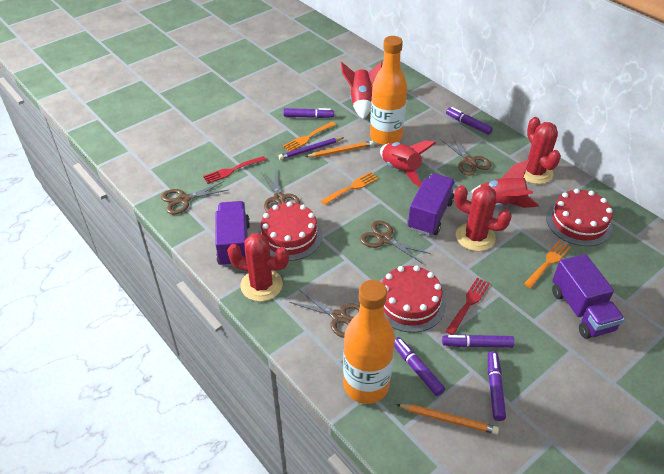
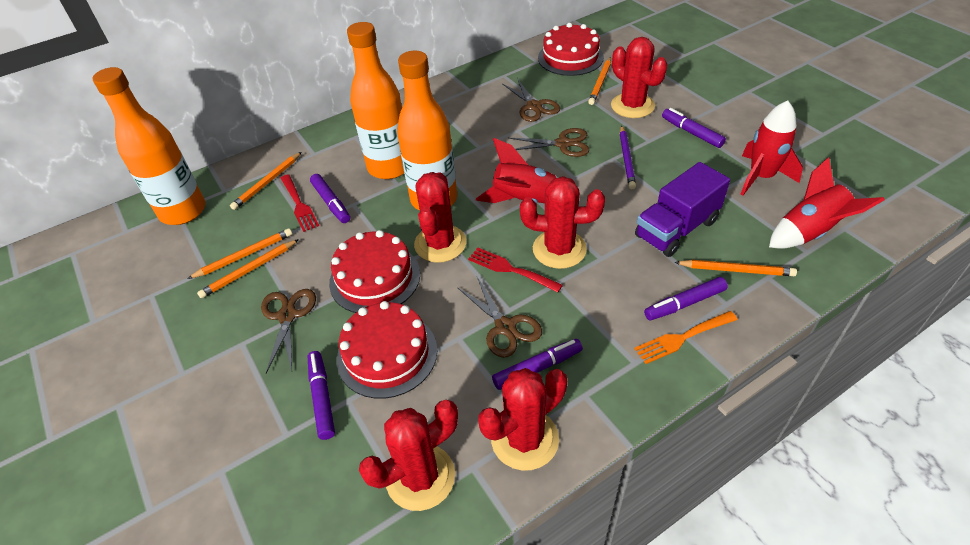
brown scissors: [161,181,228,215] [261,170,300,212] [289,289,360,338] [360,220,431,264] [440,135,492,176] = 5 -> [261,289,316,374] [457,277,542,358] [503,78,560,122] [509,128,589,157] = 4
orange bottle: [343,280,395,404] [370,36,407,145] = 2 -> [92,67,205,225] [347,22,404,179] [397,50,457,211] = 3
orange fork: [283,122,336,152] [321,172,379,205] [524,241,571,288] = 3 -> [634,311,738,364] = 1
orange pencil: [305,141,374,157] [396,404,499,434] = 2 -> [187,228,292,279] [197,239,299,298] [230,152,301,210] [588,57,611,105] [674,260,797,276] = 5
purple truck: [215,201,250,267] [408,173,455,236] [552,254,625,339] = 3 -> [635,162,730,257] = 1
red cactus: [227,233,289,302] [454,185,512,251] [523,117,561,184] = 3 -> [359,400,458,511] [414,172,466,263] [478,368,567,471] [520,176,605,269] [611,37,667,118] = 5

